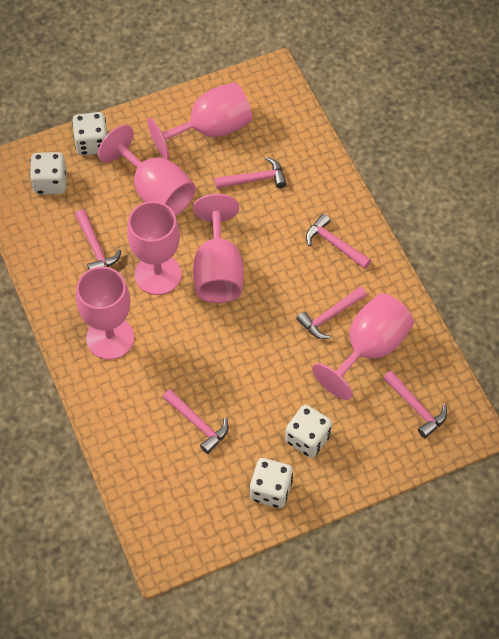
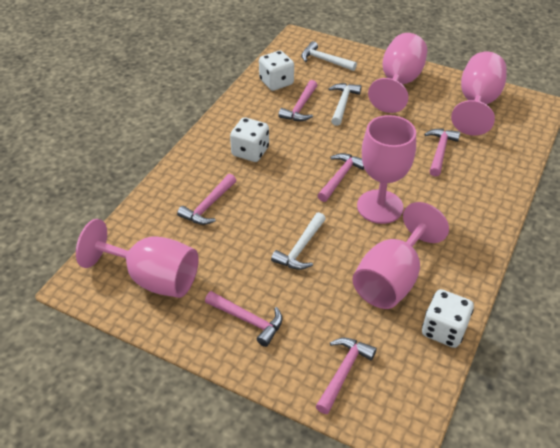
pink goblet: [76,266,134,360] [98,125,196,216] [127,201,181,295] [147,82,252,160] [193,194,244,303] [312,293,414,400] = 6 -> [76,219,198,298] [352,202,449,309] [357,115,416,224] [368,33,427,113] [451,52,506,136] = 5
white dice: [30,152,67,195] [72,112,107,156] [250,458,293,508] [285,405,332,458] = 4 -> [230,118,269,162] [259,50,294,91] [422,289,474,348] = 3
white hammer: none = 0 -> [271,212,326,270] [301,41,357,71] [328,83,361,126] = 3

